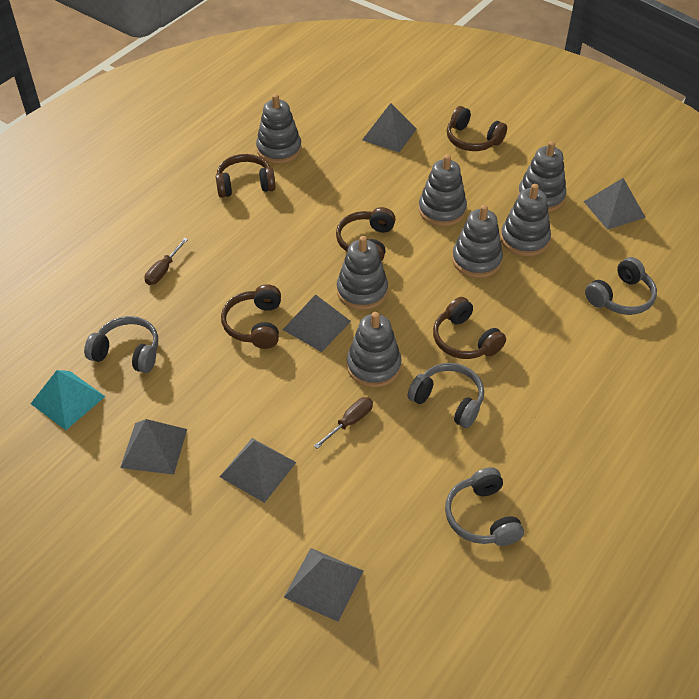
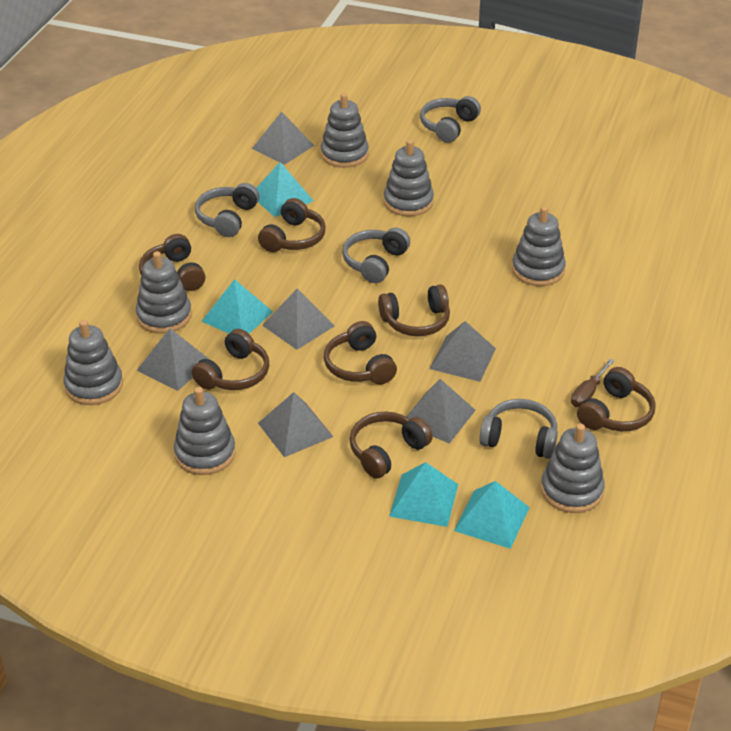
brown headphones: [216,154,276,198] [221,284,281,349] [336,207,396,262] [433,297,506,359] [447,106,507,151] = 5 -> [139,234,205,291] [192,329,269,390] [258,198,326,252] [324,321,397,384] [350,412,433,479] [378,284,450,336] [577,367,656,431] = 7
brown screwdriver: [145,238,188,285] [314,397,373,449] = 2 -> [571,358,614,407] = 1
turquoise pyramid: [31,370,106,430] = 1 -> [201,279,273,334] [256,162,314,217] [389,462,459,527] [454,481,530,549] = 4

